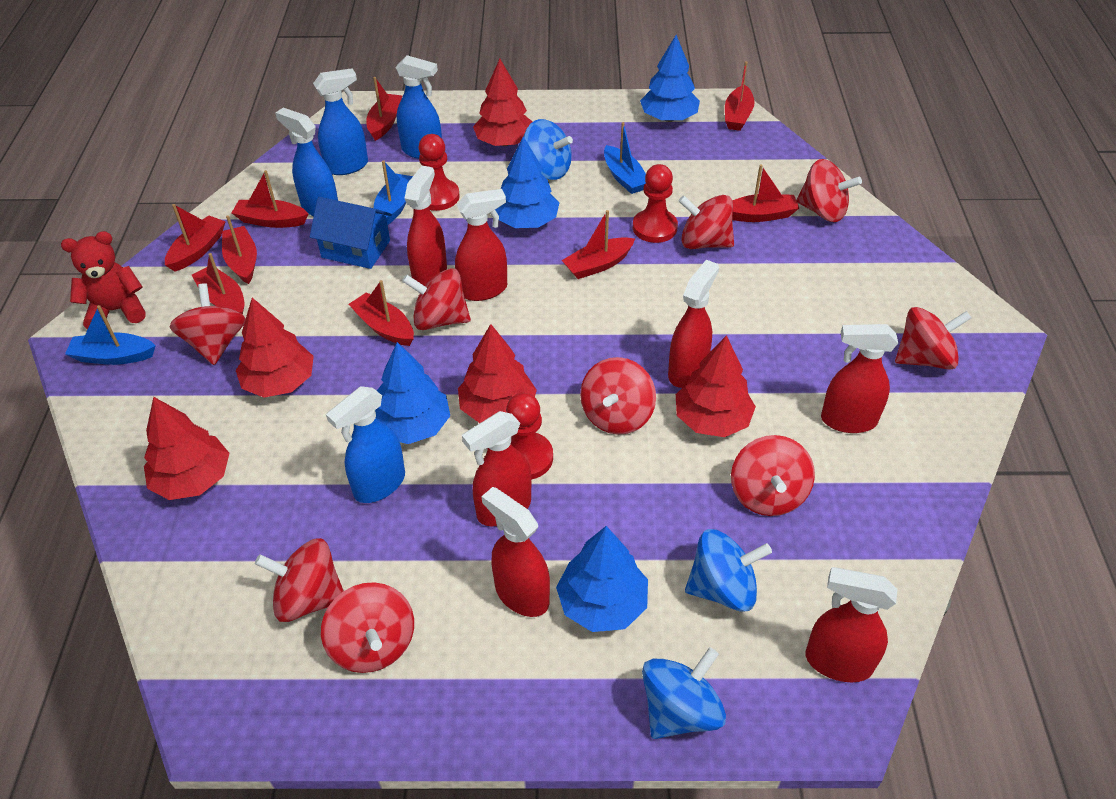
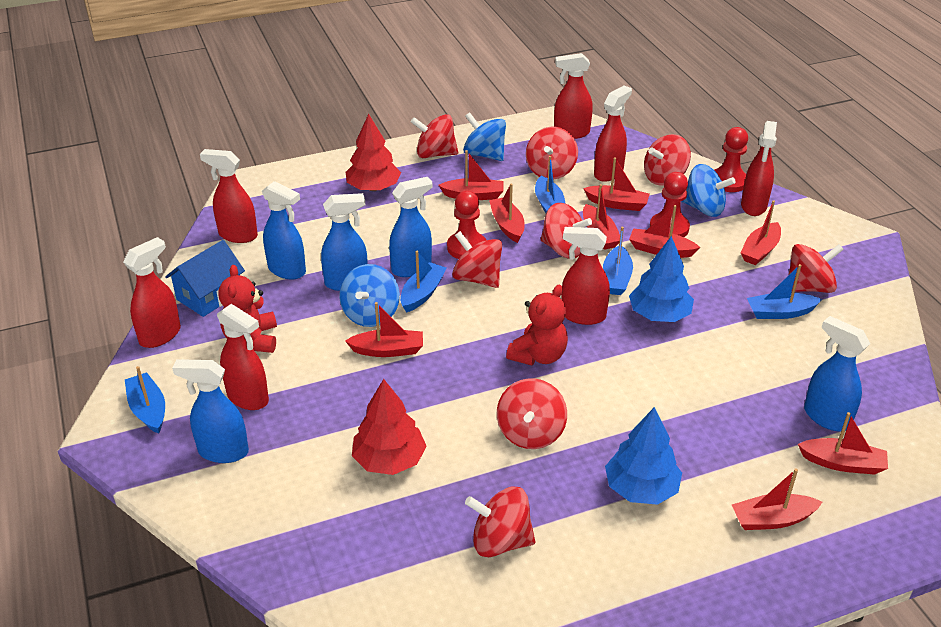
blue boat: [65,305,156,365] [374,160,413,225] [604,122,646,194] = 3 -> [125,366,165,434] [400,251,447,313] [535,156,566,213] [603,227,633,295] [747,264,822,319] = 5
blue spray bottle: [275,108,338,216] [313,68,368,175] [326,386,405,503] [395,55,442,159] = 4 -> [172,359,249,463] [262,181,306,279] [321,193,368,291] [389,177,433,277] [804,316,870,431] = 5
blue tree: [375,342,450,444] [495,136,559,228] [556,526,648,632] [640,35,700,122] = 4 -> [605,407,682,505] [629,236,694,322] = 2
red spinning top: [169,283,246,365] [255,538,344,622] [321,582,414,673] [402,268,471,330] [580,357,656,435] [679,195,734,249] [731,435,815,516] [796,159,862,222] [895,307,972,370] = 9 -> [411,114,458,158] [452,231,502,288] [465,486,535,557] [497,378,567,449] [526,127,578,180] [541,203,592,259] [644,134,691,186] [789,244,844,293] = 8
red teddy bear: [61,231,146,330] = 1 -> [218,265,277,353] [506,284,568,366] = 2
red tree: [144,397,230,500] [236,298,314,398] [458,324,537,423] [473,59,533,146] [676,335,756,437] = 5 -> [346,114,401,191] [352,379,427,475] = 2

